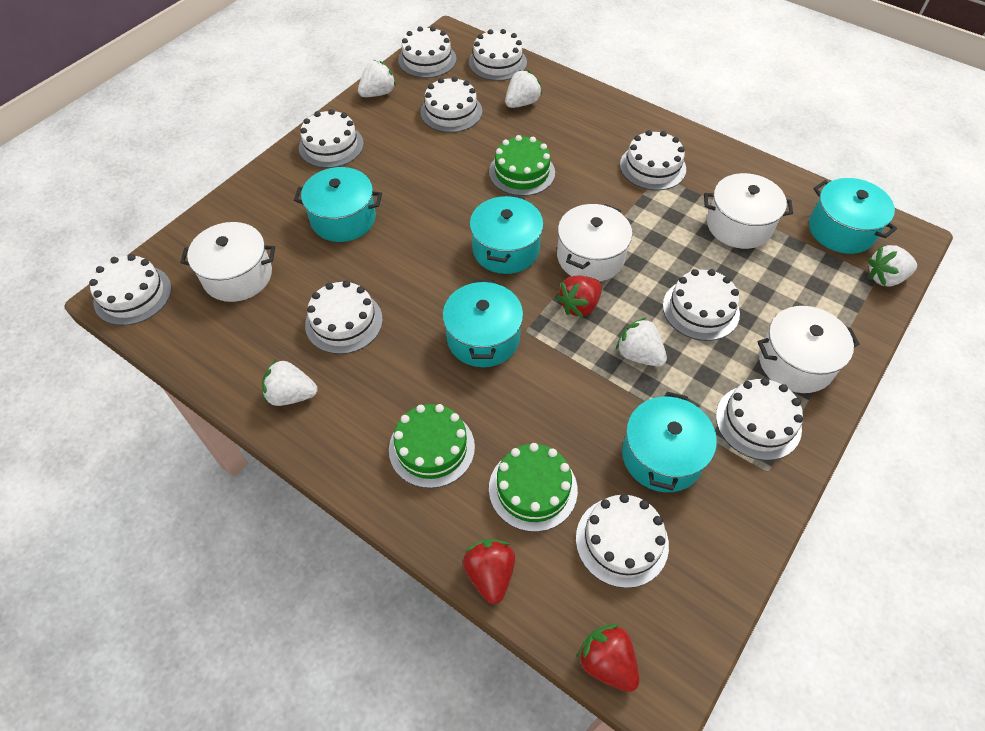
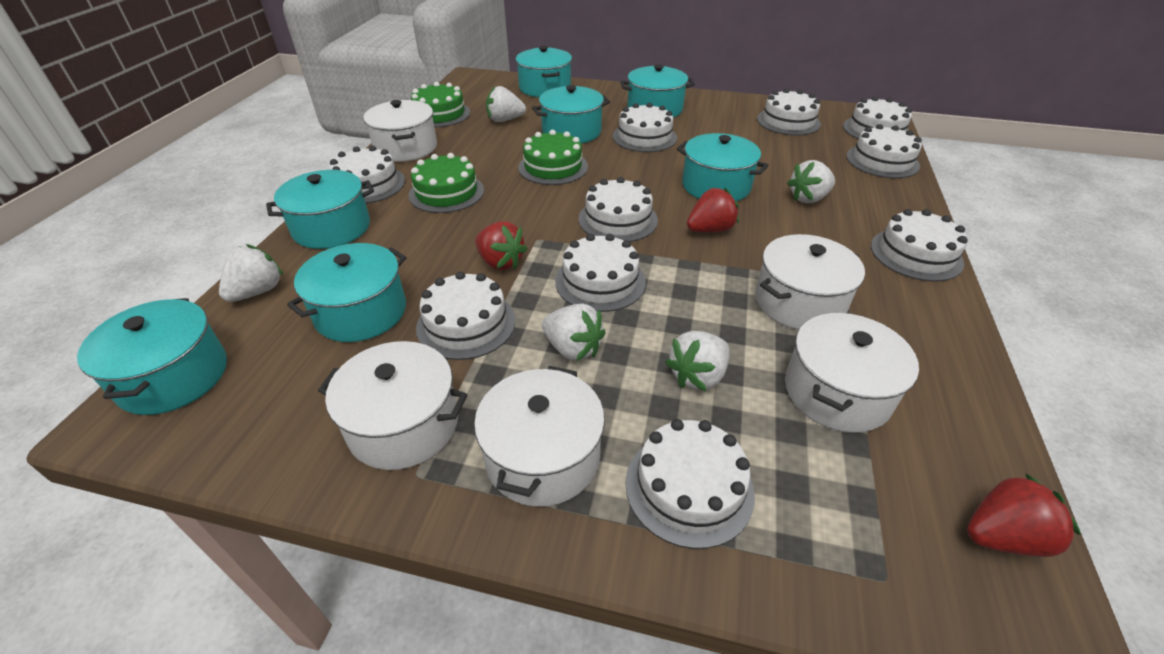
turquoise pot: [294,167,382,242] [443,280,523,367] [470,195,544,274] [622,392,717,492] [809,178,897,254] = 5 -> [77,298,227,415] [266,170,374,249] [287,243,406,342] [516,46,572,97] [532,85,610,144] [620,64,695,118] [677,133,769,201] = 7
white pot: [180,222,275,302] [557,204,632,281] [704,173,793,249] [758,306,860,393] = 4 -> [318,341,467,470] [363,100,437,162] [474,366,605,507] [755,234,865,330] [785,313,919,433] = 5

